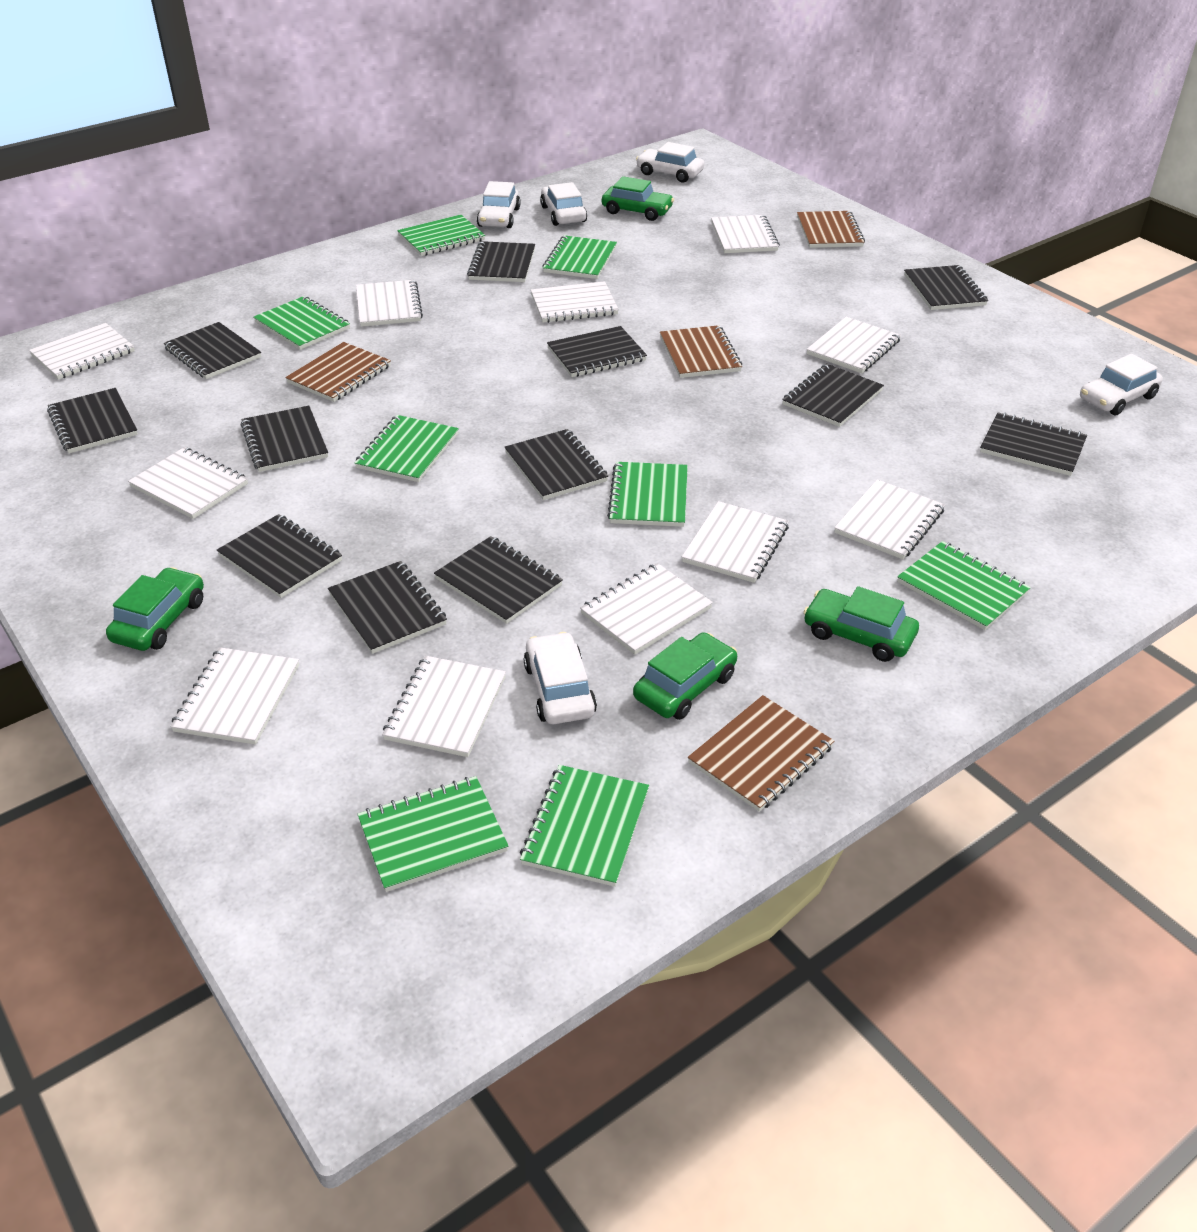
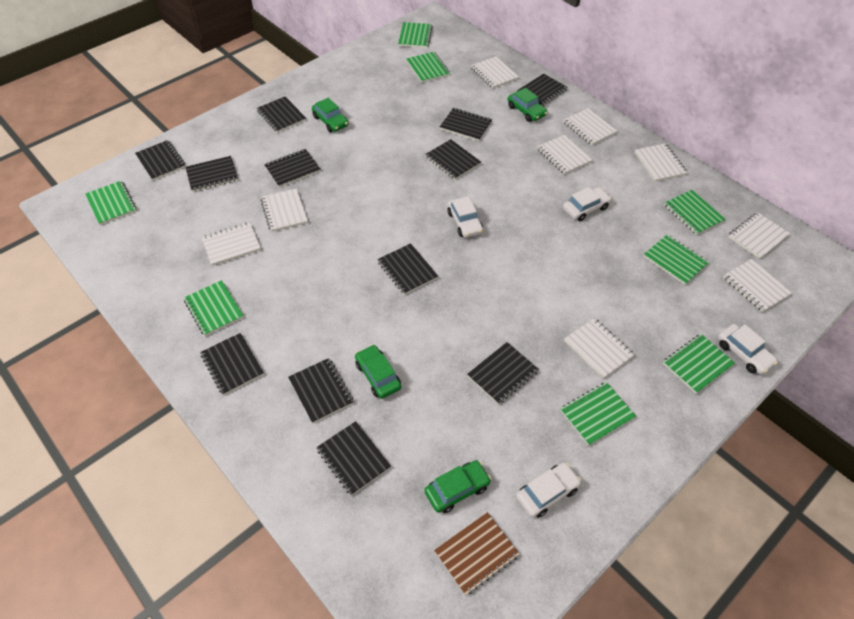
brown notebook: [285,342,391,402] [660,325,742,378] [688,695,834,812] [797,211,865,248] = 4 -> [434,512,520,596] = 1
white car: [477,181,521,228] [524,632,597,724] [540,182,587,226] [636,142,704,183] [1080,354,1163,416] = 5 -> [447,197,483,238] [516,462,581,518] [563,187,612,221] [718,324,778,374] = 4
white notebook: [29,323,135,380] [128,447,248,519] [170,647,299,745] [356,280,423,327] [382,656,506,757] [531,281,619,323] [580,563,713,655] [682,501,789,583] [711,215,780,253] [807,317,901,373] [834,480,945,559] = 11 -> [201,222,261,266] [261,188,308,232] [471,57,519,88] [537,135,592,175] [563,108,617,145] [564,318,635,379] [634,143,688,182] [723,259,792,312] [728,212,790,259] = 9

